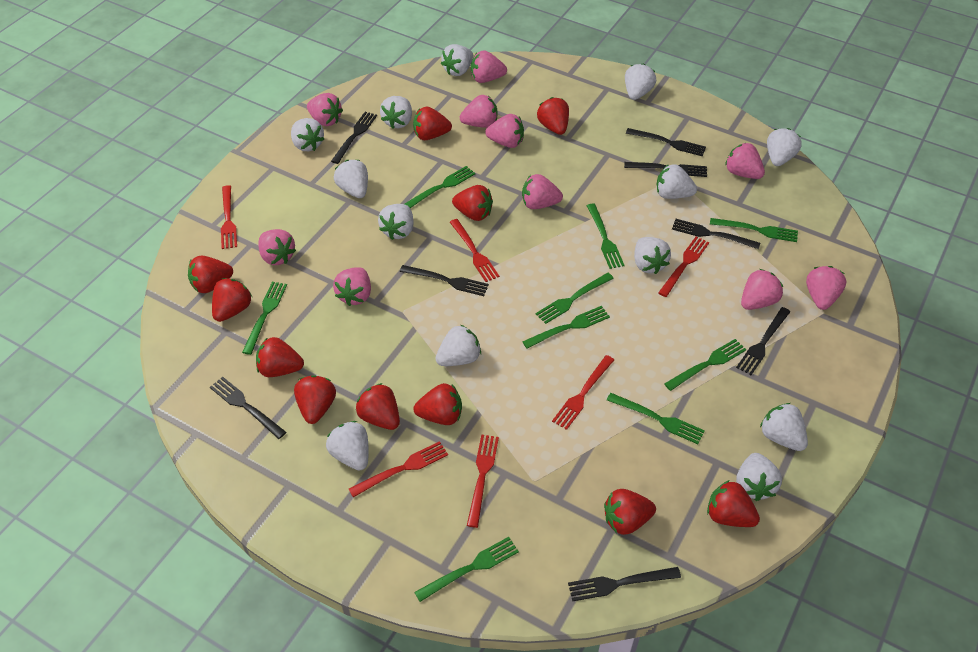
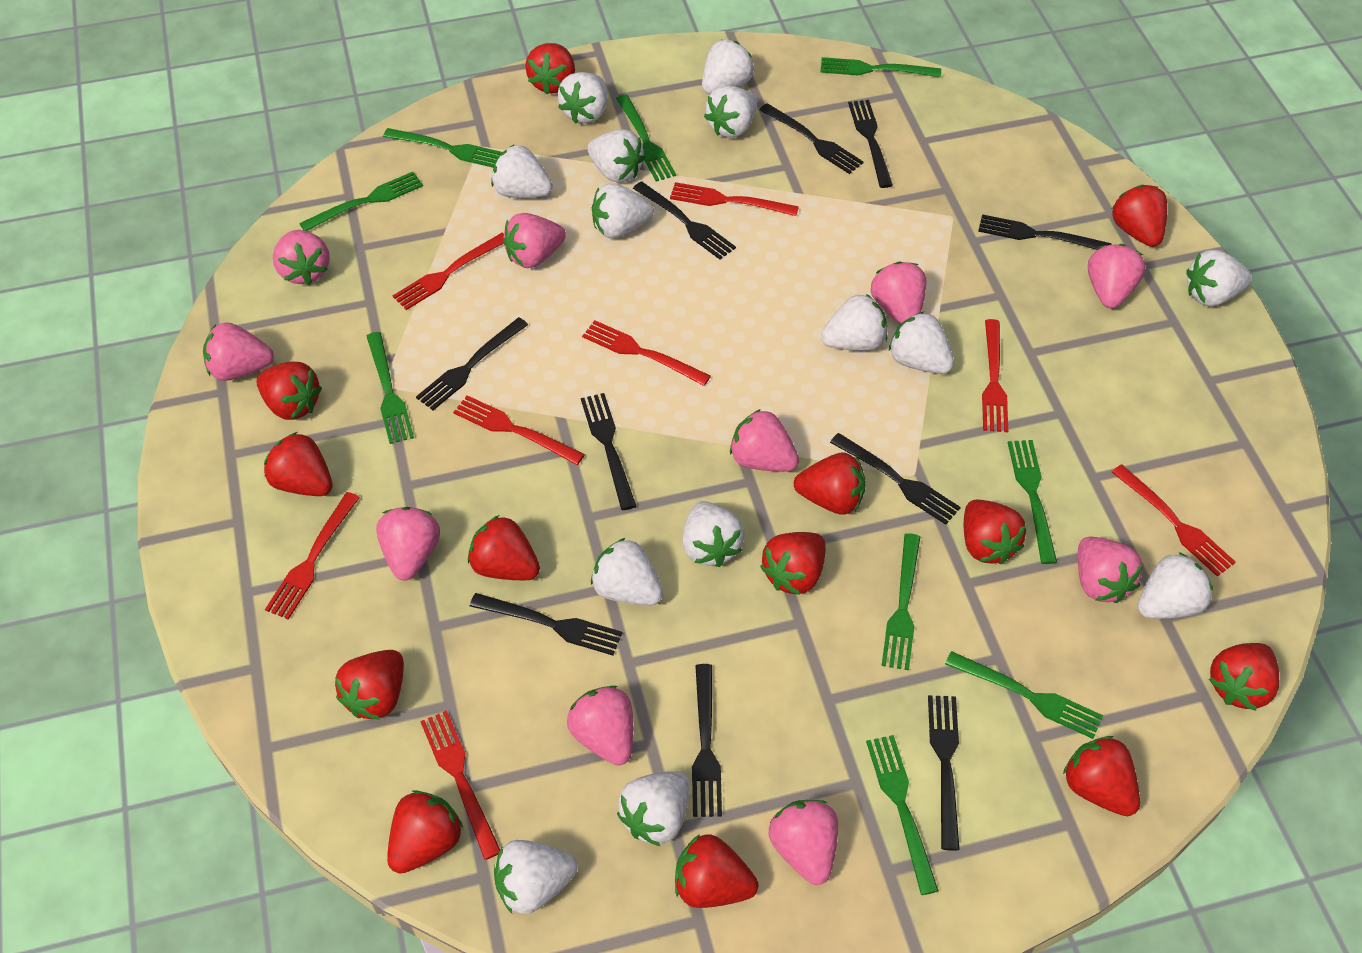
black fork: [210,377,286,439] [331,112,377,164] [400,265,489,296] [568,567,681,602] [624,162,707,177] [626,128,706,156] [672,219,760,249] [736,307,790,375] = 8 -> [416,317,528,410] [470,593,622,656] [581,393,636,510] [633,181,736,260] [692,664,722,817] [760,103,864,174] [830,433,961,525] [848,100,893,188] [928,695,960,851] [978,214,1112,250] = 10
red fork: [221,185,237,249] [349,441,448,497] [450,219,500,282] [467,434,499,528] [552,355,614,430] [658,237,710,297] = 6 -> [265,492,360,620] [393,233,504,310] [420,710,500,860] [453,395,585,465] [582,320,711,386] [670,182,799,216] [982,319,1008,432] [1112,464,1236,577] = 8
red strawberry: [188,256,233,293] [212,278,252,322] [256,337,304,377] [294,375,336,424] [356,383,400,430] [413,106,452,140] [414,383,462,425] [452,185,493,221] [537,97,569,135] [604,489,656,535] [707,480,760,527] = 11 -> [256,362,322,420] [264,432,333,496] [335,650,404,720] [387,790,463,874] [468,515,540,580] [525,43,575,95] [675,834,758,908] [760,532,826,595] [794,453,866,515] [964,500,1026,564] [1063,736,1140,816] [1112,185,1167,247] [1209,643,1279,711] = 13
white strawberry: [291,118,324,151] [326,421,369,471] [334,160,368,198] [378,204,414,240] [380,96,412,129] [435,325,481,366] [441,44,473,76] [625,63,656,100] [634,237,671,274] [656,164,697,199] [736,453,782,501] [760,403,808,451] [767,128,802,166] = 13 -> [491,144,553,198] [494,840,578,914] [558,72,607,124] [588,129,645,183] [591,538,663,605] [592,183,654,238] [617,771,690,846] [682,501,745,567] [702,40,755,94] [704,86,757,137] [821,294,887,351] [889,311,954,374] [1138,552,1213,619] [1186,250,1252,306] = 14

